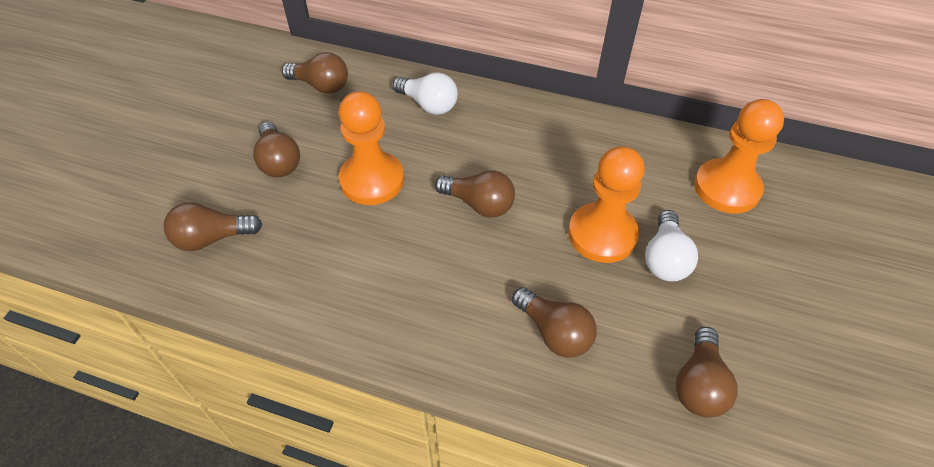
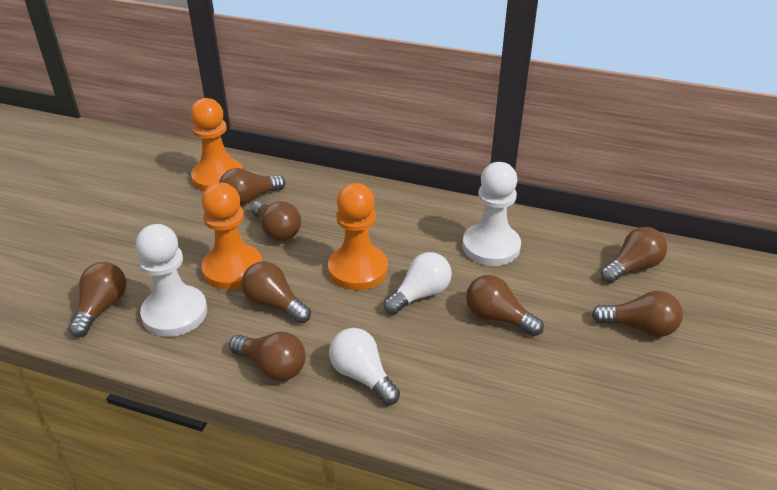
brown light bulb: [164,202,262,251] [253,122,300,177] [282,52,348,93] [435,170,515,218] [512,287,597,358] [676,327,738,418] = 6 -> [69,262,126,337] [219,168,285,205] [229,332,305,381] [241,262,311,324] [251,201,301,241] [466,275,544,336] [592,291,683,337] [601,227,667,283] = 8
white pawn: none = 0 -> [136,224,207,337] [463,162,521,266] = 2

